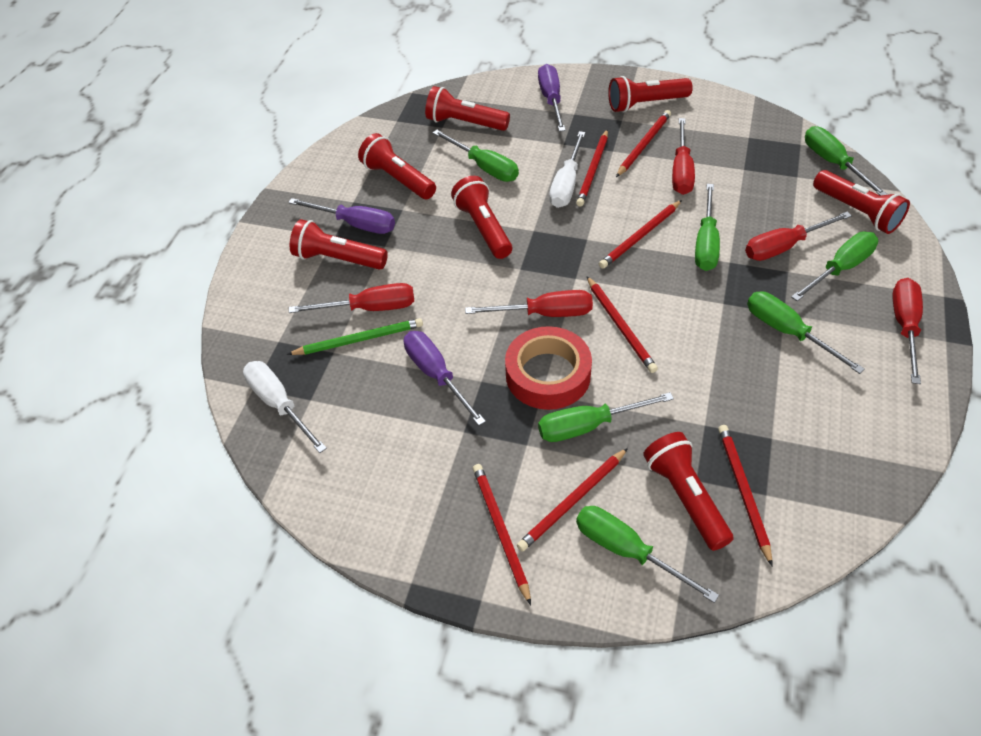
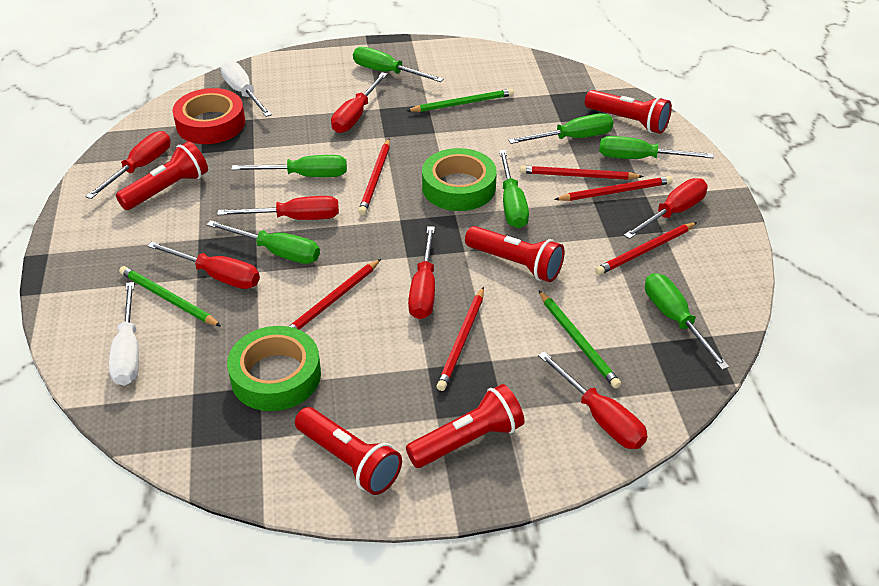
green pencil: [287,318,423,355] = 1 -> [119,266,221,327] [406,89,514,112] [539,291,621,389] = 3
green tape: none = 0 -> [227,326,321,411] [422,148,497,211] = 2
purple screwdriver: [288,198,395,234] [404,331,486,426] [538,64,566,132] = 3 -> none = 0
red flashlight: [290,219,388,270] [358,133,436,199] [425,86,510,131] [451,176,512,259] [608,76,693,112] [643,432,733,551] [813,170,910,234] = 7 -> [116,141,208,210] [295,407,402,495] [406,384,525,468] [465,226,565,282] [585,90,672,134] = 5
red pencil: [473,464,531,605] [517,448,628,552] [576,129,608,207] [587,276,658,373] [599,200,682,269] [616,110,671,177] [718,425,773,566] = 7 -> [288,259,381,330] [358,139,390,215] [437,287,484,391] [520,165,643,180] [554,176,673,201] [595,222,697,275] = 6
red screwdriver: [289,283,414,313] [465,290,593,317] [672,118,695,195] [745,212,852,261] [893,278,923,384] = 5 -> [85,131,170,199] [147,241,260,289] [217,196,339,220] [331,72,387,133] [408,226,435,319] [538,351,647,449] [624,178,708,239] = 7

